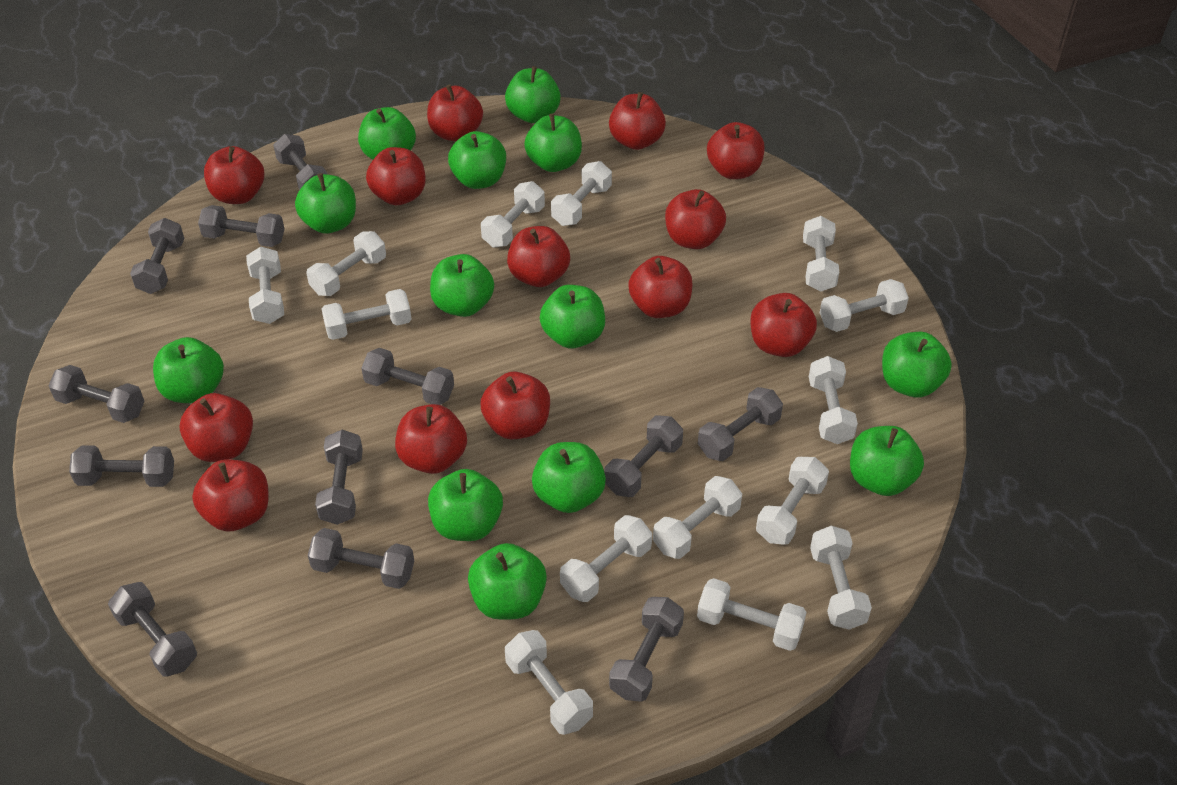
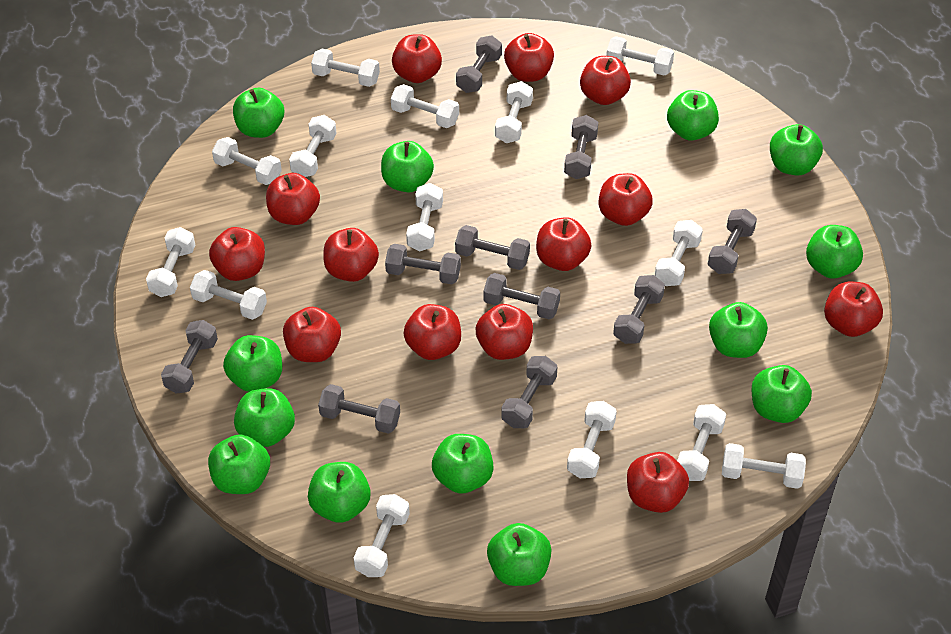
grey dumbbell: [48,365,145,423] [69,445,174,487] [108,582,197,677] [130,218,184,294] [198,205,285,247] [273,134,327,190] [308,528,414,589] [315,430,363,525] [361,348,454,405] [604,415,683,497] [609,597,684,702] [698,387,783,461] = 12 -> [161,320,218,394] [318,384,400,434] [385,244,461,284] [455,225,530,270] [456,35,502,93] [483,273,560,319] [501,356,557,428] [564,115,598,179] [613,275,665,344] [708,209,757,274] = 10

